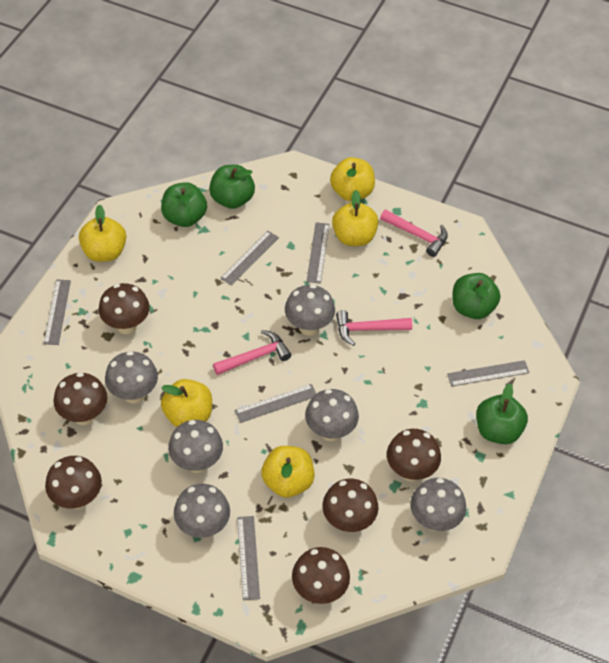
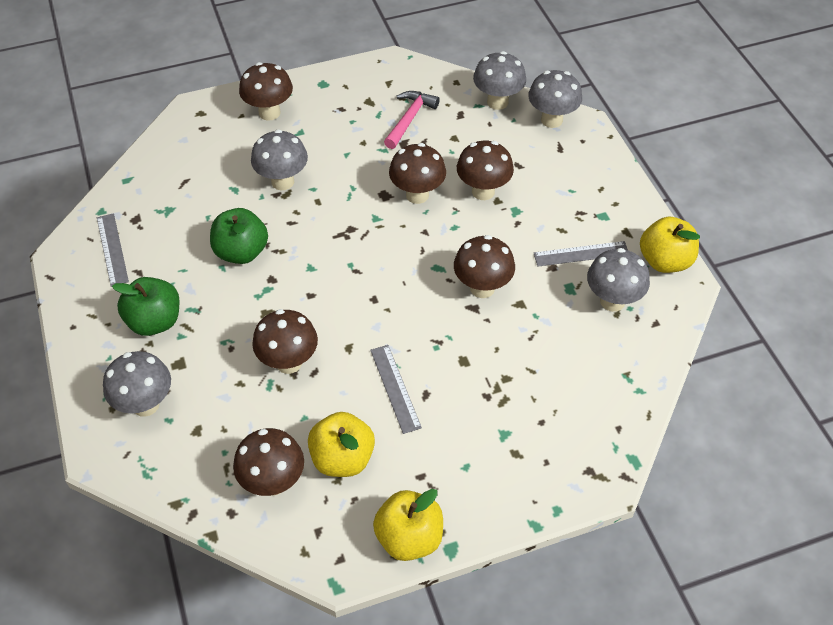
green apple: [161,182,207,227] [209,165,255,209] [452,273,501,319] [476,383,528,444] = 4 -> [112,277,180,336] [210,208,268,264] = 2
grey mushroom: [105,351,158,403] [168,420,223,473] [174,484,230,538] [285,284,335,336] [305,389,359,441] [410,478,466,531] = 6 -> [103,351,171,417] [251,129,308,190] [473,51,526,110] [528,70,582,128] [587,248,650,312] = 5
grey ruler: [44,279,71,345] [220,231,279,285] [235,384,316,423] [237,516,260,600] [306,222,330,284] [447,360,530,386] = 6 -> [97,213,129,287] [370,345,422,434] [534,241,628,267] = 3
pink hammer: [213,330,291,375] [336,310,412,346] [380,209,448,257] = 3 -> [384,91,440,149] = 1
yellow apple: [79,205,126,262] [161,379,212,427] [261,446,315,497] [330,157,375,201] [332,190,379,246] = 5 -> [308,412,375,477] [373,489,443,561] [640,217,700,273] = 3

